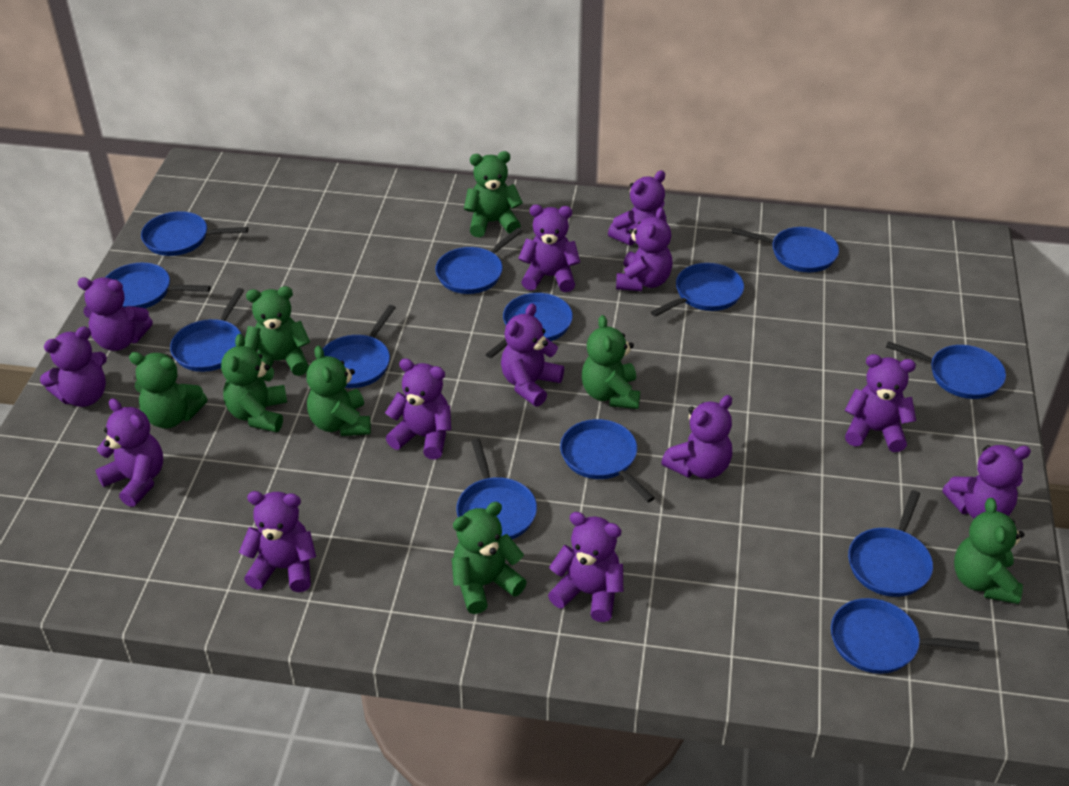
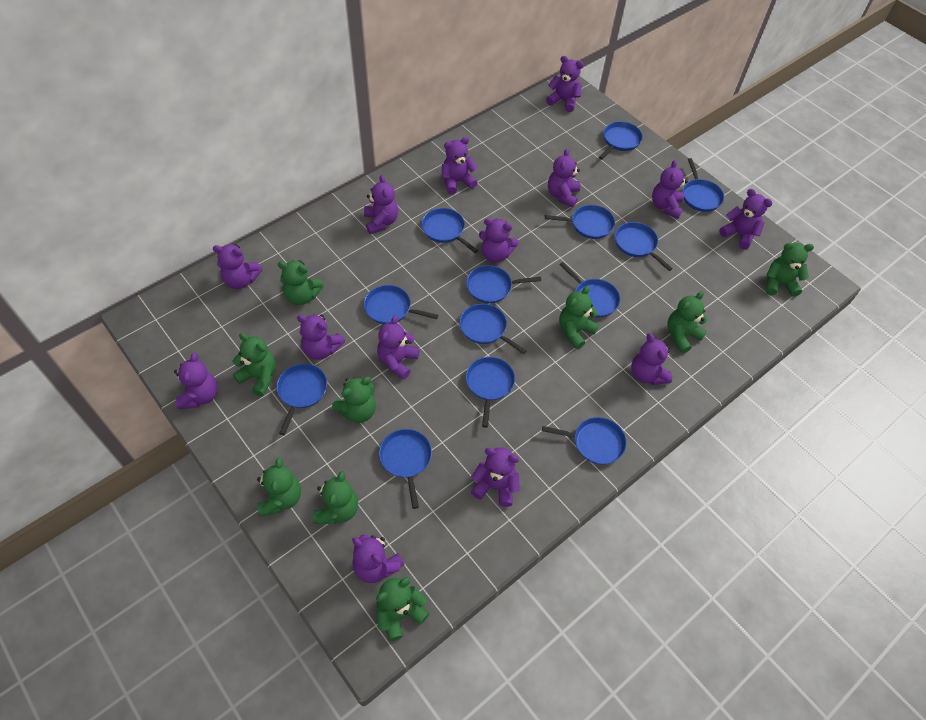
green teddy bear: [129,352,207,429] [221,334,287,432] [244,286,310,376] [306,345,371,436] [452,502,527,614] [464,151,523,237] [582,315,640,409] [954,498,1025,604] = 8 -> [232,333,276,396] [257,457,301,516] [278,260,324,305] [313,471,358,524] [332,377,376,423] [376,577,430,641] [559,286,599,349] [667,291,708,353] [766,243,814,297] = 9
purple teddy bear: [40,326,107,407] [77,277,153,351] [96,398,163,507] [239,491,316,592] [385,358,451,459] [501,303,564,407] [518,205,580,292] [548,512,623,622] [608,170,667,246] [616,207,673,291] [661,395,732,479] [845,354,916,452] [942,445,1031,519] = 13 -> [174,352,218,409] [213,244,262,289] [297,314,345,360] [352,534,405,583] [364,175,398,234] [377,315,420,380] [442,137,478,194] [471,447,520,507] [479,218,519,263] [546,56,584,112] [548,148,580,207] [631,333,672,385] [652,160,688,219] [719,189,773,249] = 14

